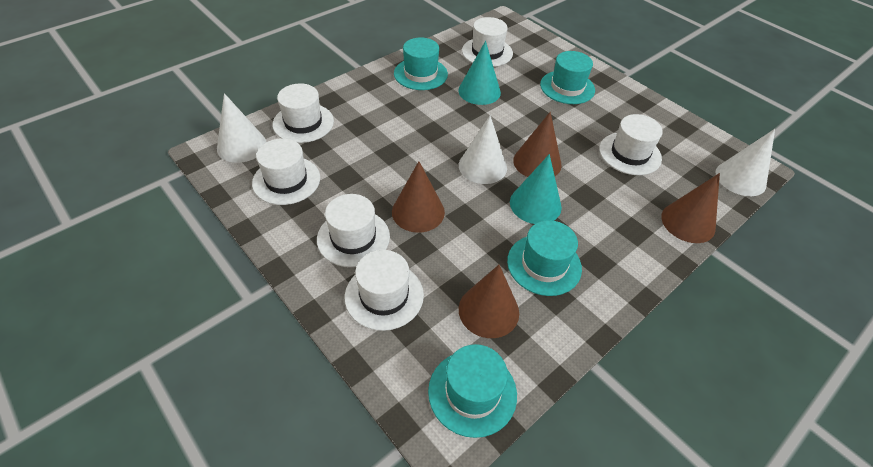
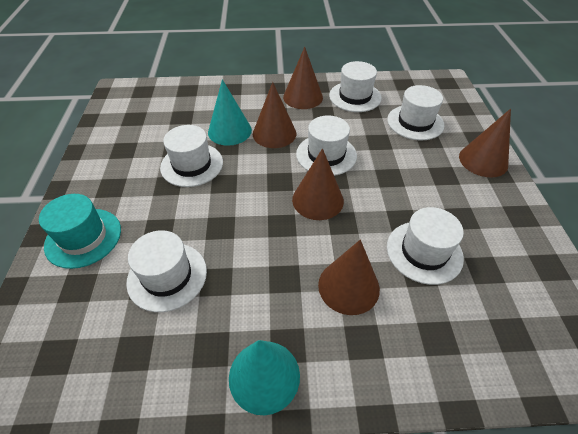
brown cone: [392,161,445,233] [459,265,519,338] [513,112,562,177] [661,173,720,243] = 4 -> [253,82,296,148] [283,47,323,109] [292,148,344,220] [318,240,380,315] [459,109,511,178] = 5
turquoise hat: [394,38,448,90] [428,344,517,438] [507,220,582,296] [540,51,595,104] = 4 -> [39,194,121,269] = 1
white cone: [217,93,266,163] [459,115,507,184] [716,129,775,196] = 3 -> none = 0

